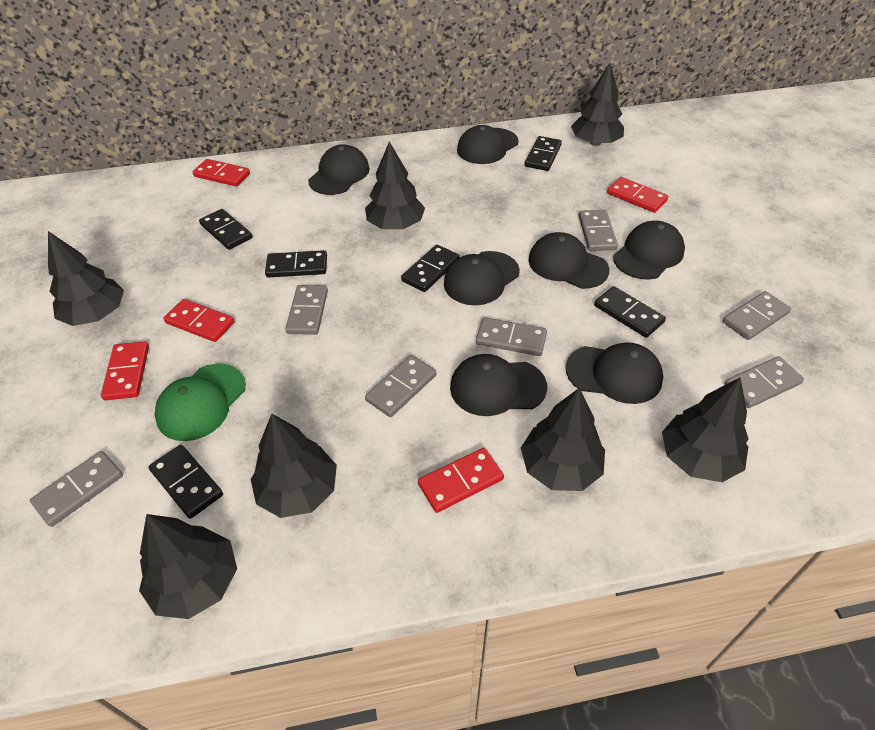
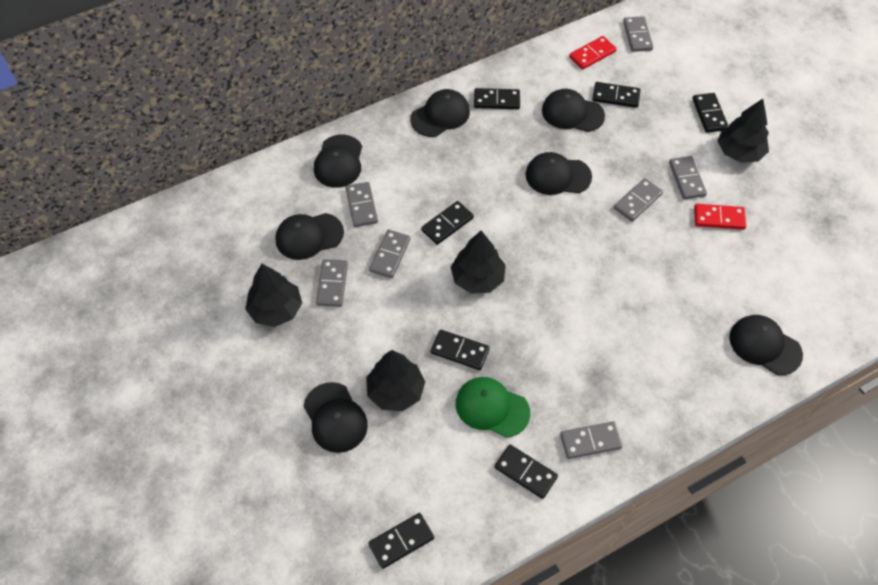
black domino: [148,445,223,519] [199,209,252,250] [265,250,327,278] [401,245,460,292] [525,136,562,171] [594,286,666,338] = 6 -> [368,513,434,569] [421,201,474,245] [431,330,490,370] [474,88,520,109] [495,445,558,499] [593,82,641,108] [693,93,729,133] = 7
black tree: [48,231,124,326] [139,514,237,619] [251,414,337,518] [365,142,425,229] [521,388,605,491] [571,63,624,146] [662,378,749,482] = 7 -> [245,264,302,327] [366,350,425,411] [450,231,506,294] [717,99,769,163] = 4
red domino: [101,341,149,400] [163,299,235,342] [193,159,250,186] [418,448,504,513] [607,177,668,213] = 5 -> [569,36,617,70] [694,204,746,230] = 2

